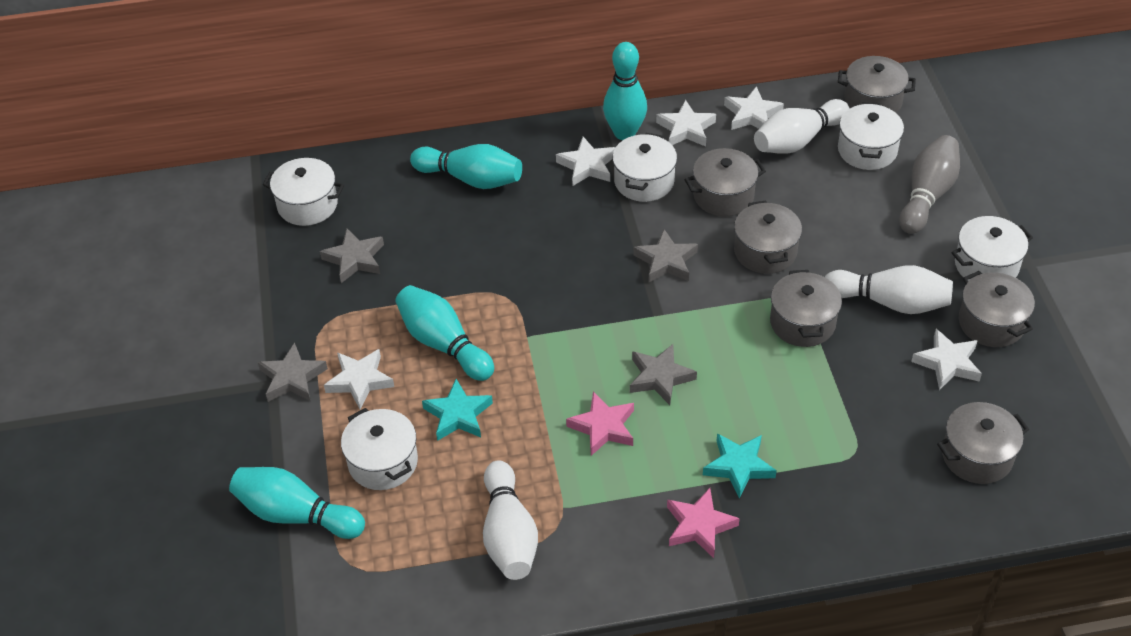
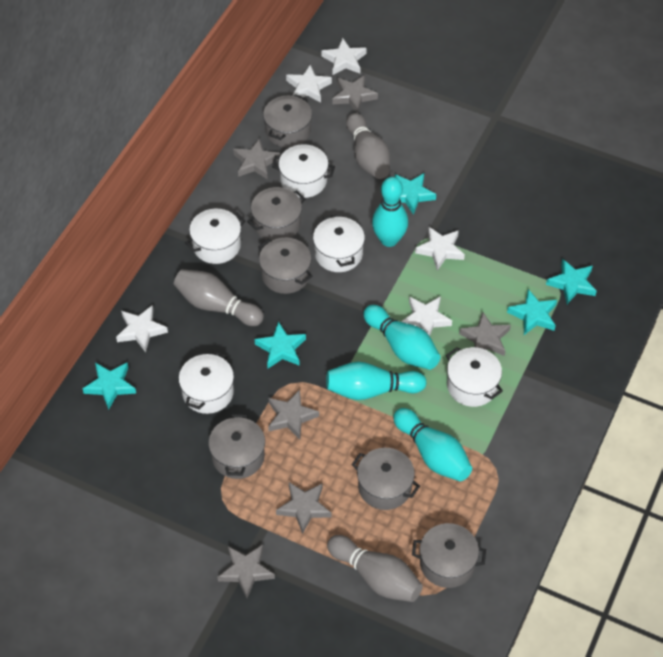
grey bowling pin: [899,135,960,234] = 1 -> [174,269,264,326] [327,535,423,602] [346,113,390,179] = 3
grey star: [258,343,328,402] [320,228,384,283] [630,344,697,405] [633,229,698,283] = 4 -> [218,544,275,598] [233,139,280,179] [268,389,319,439] [276,482,331,534] [332,75,378,113] [459,312,511,356] = 6
pink star: [566,391,634,456] [667,488,740,558] = 2 -> none = 0
turquoise star: [422,379,493,441] [703,433,777,499] = 2 -> [83,363,136,410] [255,321,306,368] [395,173,436,215] [507,289,557,335] [546,259,597,304] = 5
white bowling pin: [483,460,538,580] [754,99,849,154] [825,265,953,314] = 3 -> none = 0

